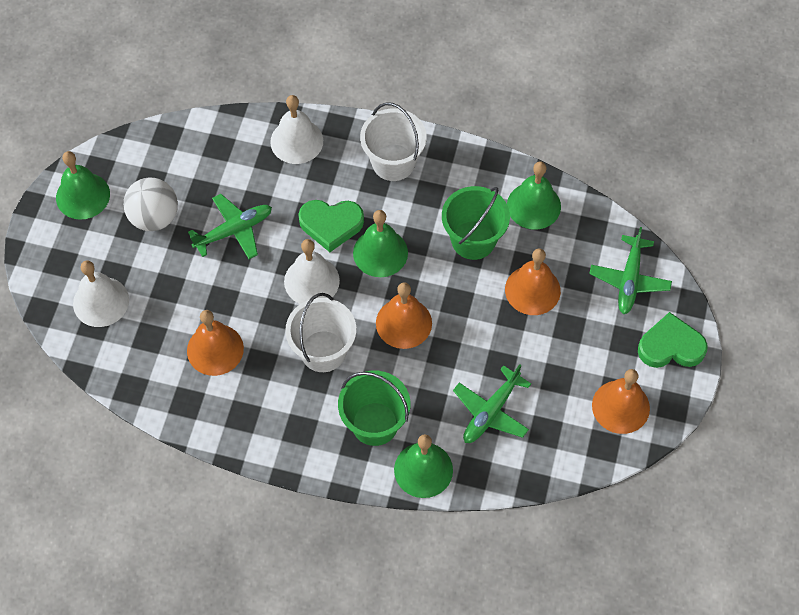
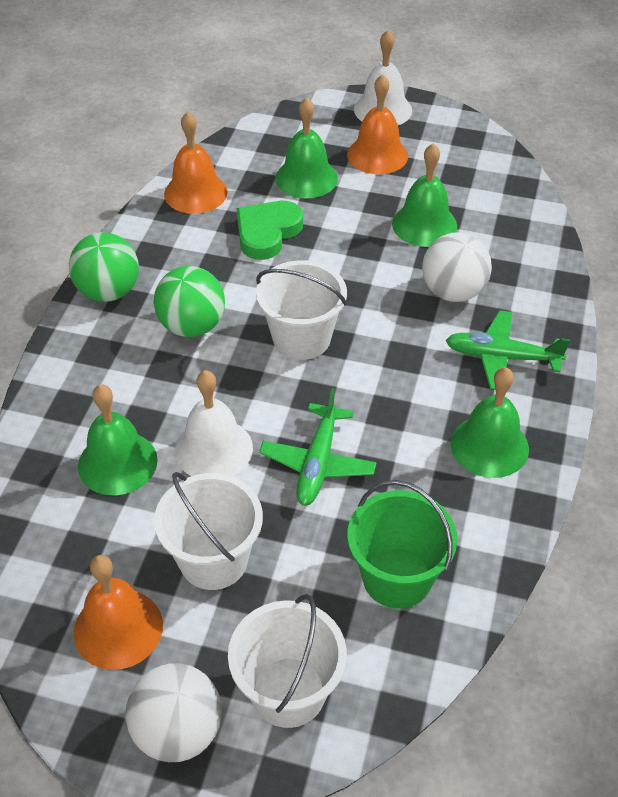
green ball: none = 0 -> [69,232,139,302] [154,266,225,337] = 2
green bucket: [338,371,410,446] [442,186,510,260] = 2 -> [347,480,458,609] = 1
green heart: [298,200,364,252] [638,312,708,368] = 2 -> [237,201,303,260] = 1
green plane: [188,194,272,259] [453,364,531,443] [589,227,672,314] = 3 -> [259,388,377,506] [446,310,570,390] = 2
orange bell: [187,310,244,376] [376,282,432,349] [505,248,561,315] [592,369,650,434] = 4 -> [74,555,163,670] [164,112,228,214] [347,74,408,174] = 3
white ball: [123,178,178,231] = 1 -> [126,663,222,762] [422,232,492,302] = 2
white bell: [73,260,129,327] [270,95,323,164] [284,239,340,304] = 3 -> [175,370,253,476] [354,30,412,125] = 2
white bucket: [285,293,356,372] [360,102,427,181] = 2 -> [154,472,263,590] [228,594,347,728] [256,260,347,360] = 3

